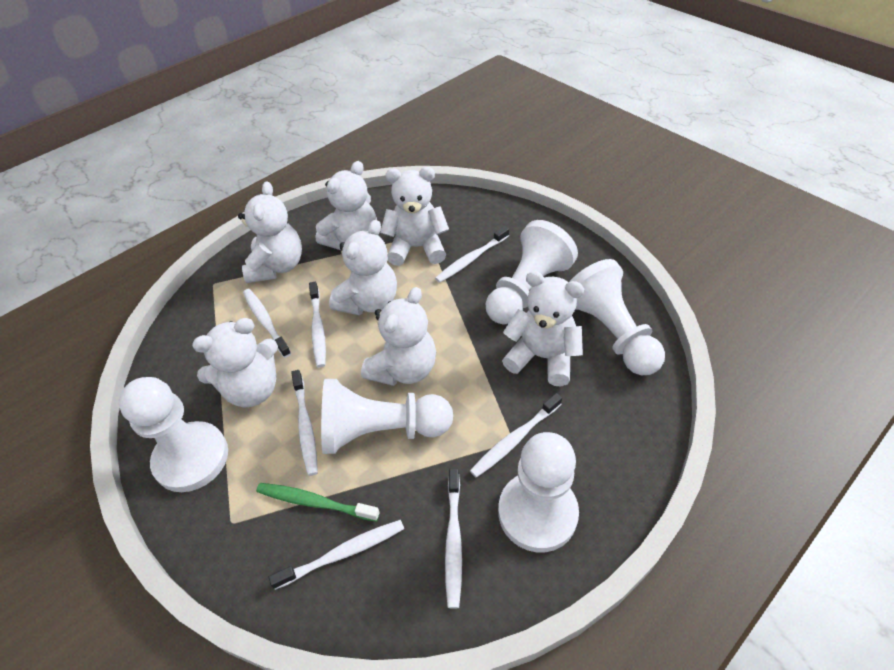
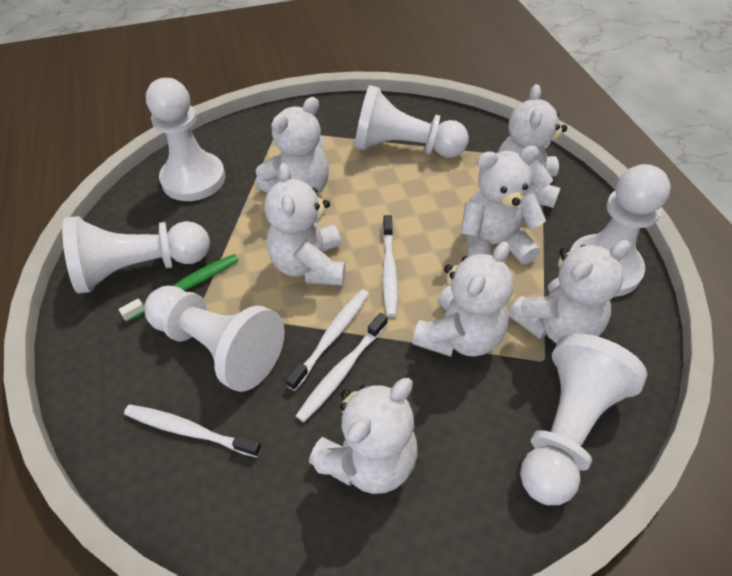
white pawn: [119,377,228,492] [321,379,453,454] [486,220,578,324] [498,432,579,552] [569,259,665,375] = 5 -> [62,216,210,294] [144,286,285,392] [146,78,225,201] [355,85,469,158] [520,333,647,505] [570,164,671,297] = 6
white toothbrush: [243,289,291,358] [269,520,404,590] [291,370,318,476] [309,282,326,368] [435,226,509,283] [445,468,462,609] [470,393,562,478] = 7 -> [124,404,262,458] [286,289,369,391] [296,313,388,422] [382,215,398,317] = 4

